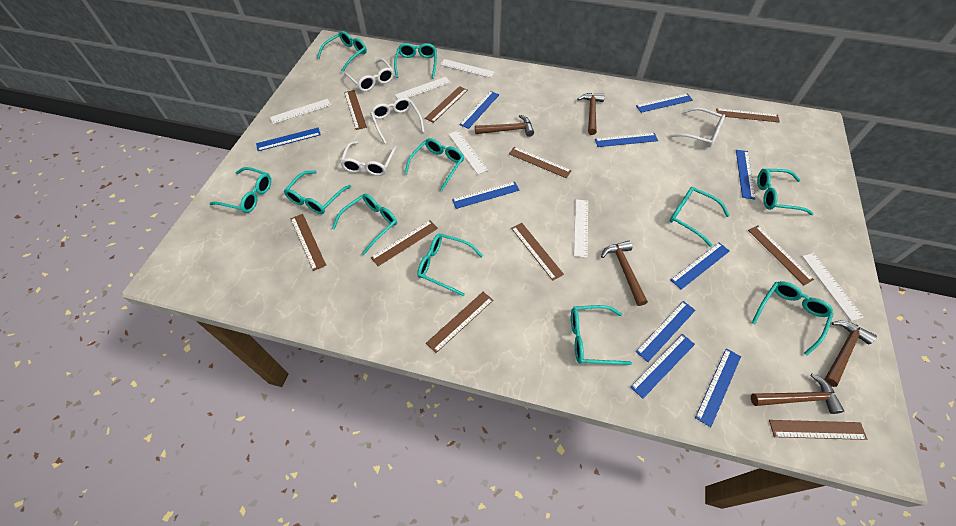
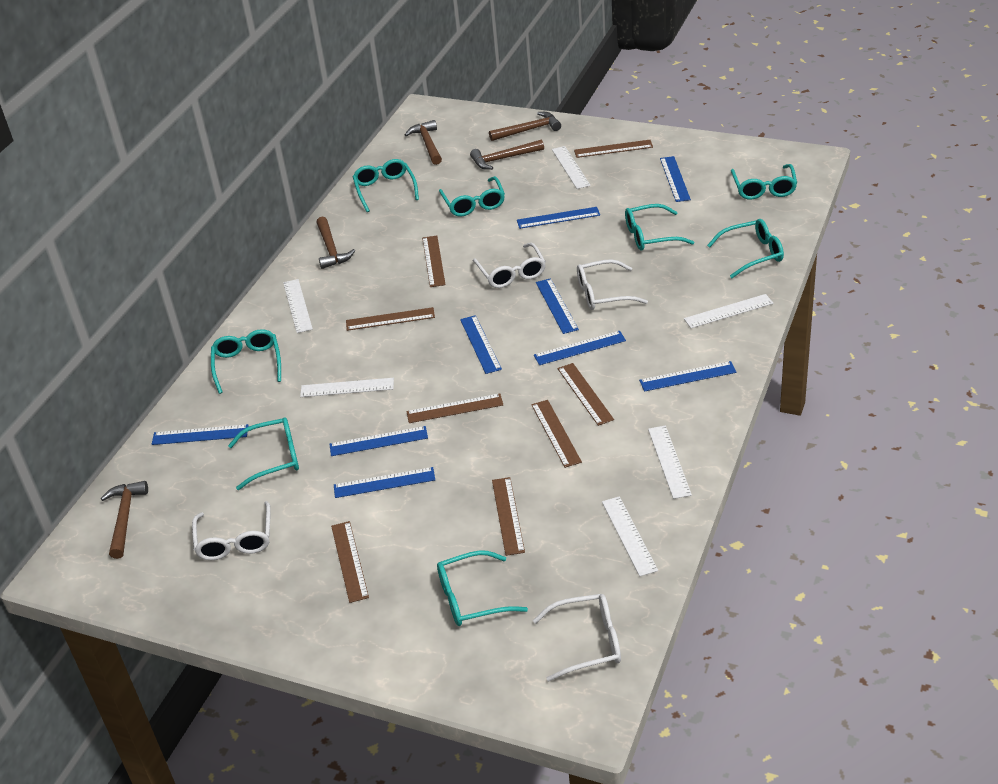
blue ruler: [256,128,321,151] [452,182,520,209] [459,91,499,129] [595,133,658,147] [631,334,695,399] [636,94,693,113] [636,301,696,362] [671,242,730,290] [695,348,741,427] [736,150,755,200] = 10 -> [152,424,249,445] [330,426,428,456] [334,467,435,498] [460,315,502,374] [517,207,600,229] [534,331,626,365] [536,278,579,334] [639,361,737,392] [660,156,691,202] = 9
brown ruler: [291,214,326,271] [344,90,367,130] [371,220,438,266] [425,86,468,123] [426,292,493,353] [509,147,572,178] [511,223,564,280] [716,108,780,122] [748,225,814,285] [769,420,868,440] = 10 -> [331,521,369,603] [346,307,435,331] [406,394,503,423] [422,236,446,287] [492,477,525,556] [531,400,582,468] [558,363,614,426] [574,140,653,158] = 8
turquoise glasses: [209,167,271,213] [284,171,351,214] [317,31,367,72] [332,194,397,255] [394,43,437,79] [405,138,464,191] [417,234,483,296] [571,305,632,365] [670,187,730,247] [752,281,834,355] [757,169,814,215] = 11 -> [211,329,281,394] [228,417,299,490] [352,159,419,212] [437,550,528,626] [439,176,505,217] [625,204,694,251] [707,219,784,278] [731,164,797,200] = 8

